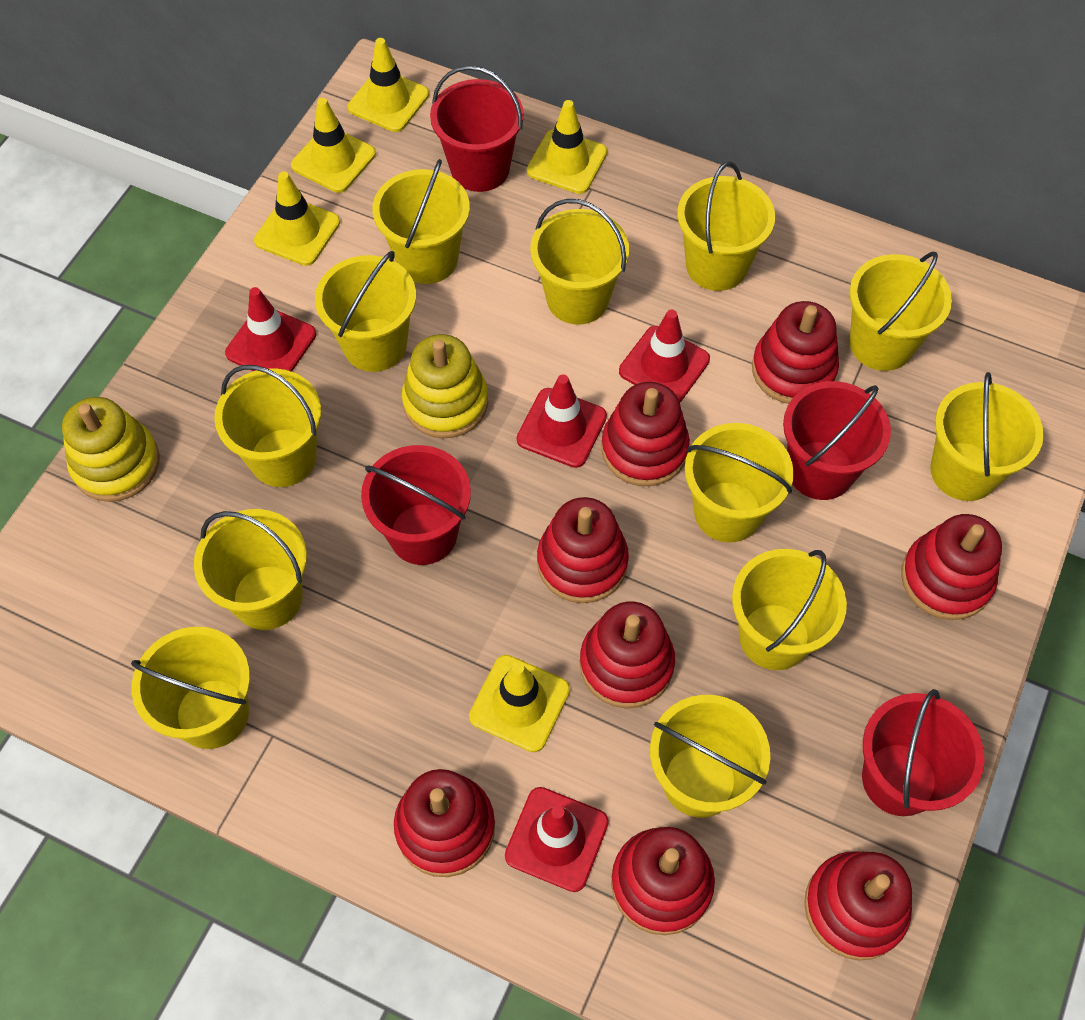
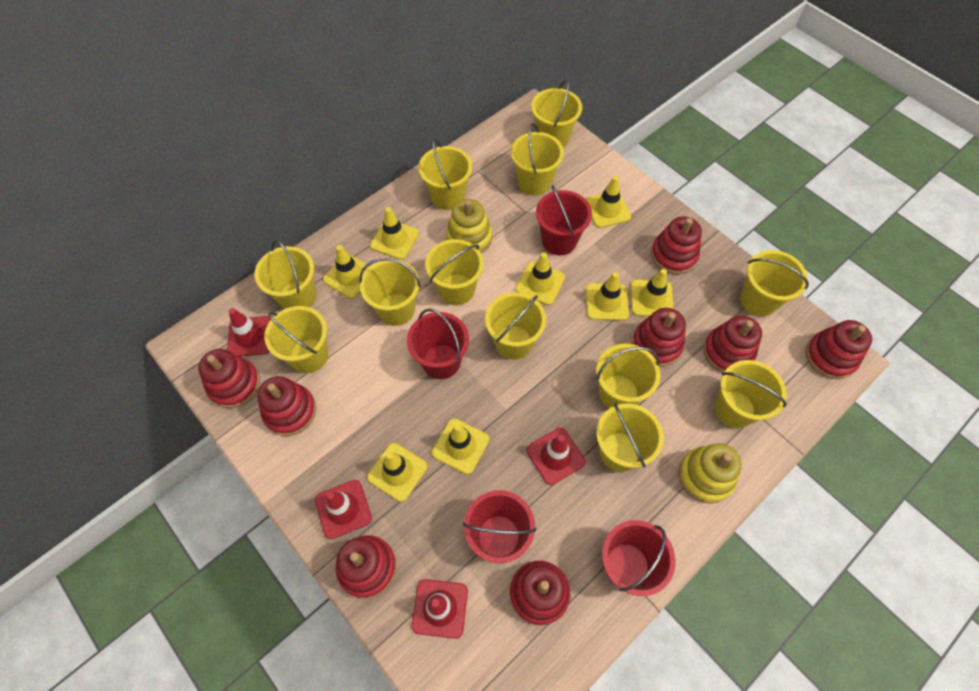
yellow traffic cone: [254,172,340,266] [291,98,376,193] [348,38,429,132] [469,655,570,752] [527,100,607,194] = 5 -> [323,245,370,299] [367,443,427,502] [370,207,419,260] [432,418,489,474] [516,253,565,305] [586,176,631,228] [586,272,629,321] [631,269,673,317] = 8

